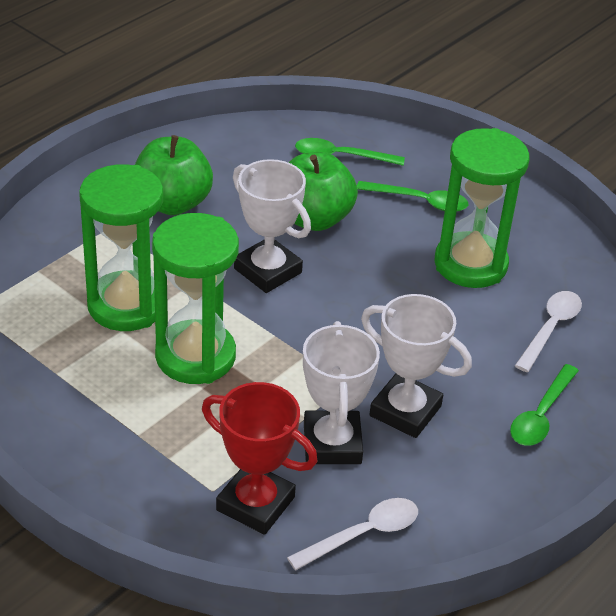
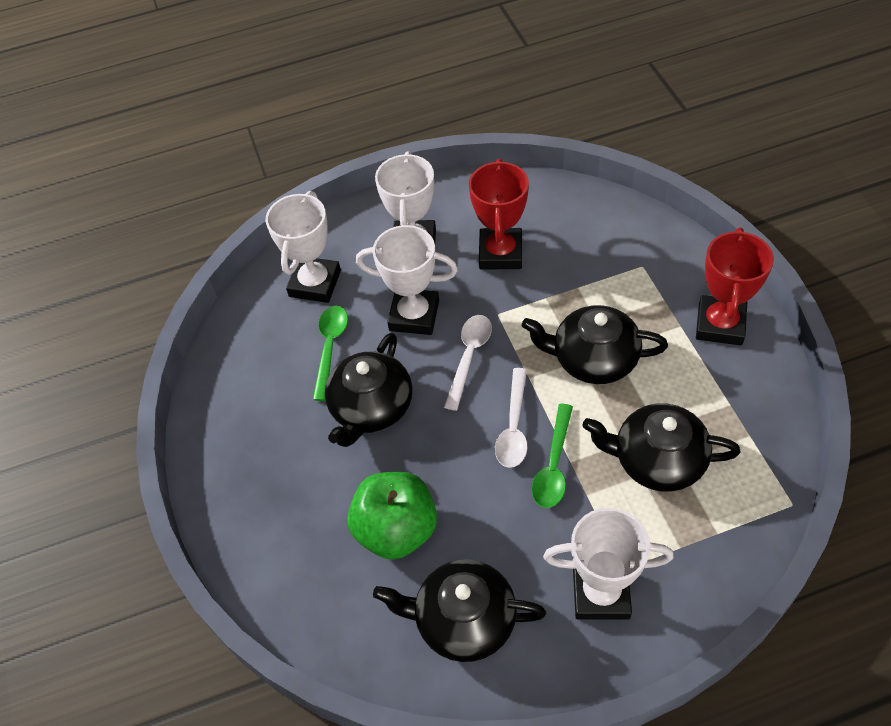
black teapot: none = 0 -> [325,332,413,447] [373,559,546,662] [522,305,668,384] [583,403,741,492] = 4
green apple: [135,135,213,215] [289,152,358,231] = 2 -> [348,472,437,560] = 1
green hourglass: [79,164,163,331] [152,213,239,384] [434,128,529,288] = 3 -> none = 0
green spoon: [295,138,405,166] [357,181,468,212] [510,364,579,446] = 3 -> [313,306,348,401] [532,404,573,508] = 2
red trophy: [202,382,318,535] = 1 -> [469,159,529,270] [696,228,774,346] = 2
white trophy: [233,159,311,293] [303,321,380,464] [361,294,472,438] = 3 -> [266,191,341,303] [356,225,458,335] [375,152,436,244] [543,508,674,620] = 4

